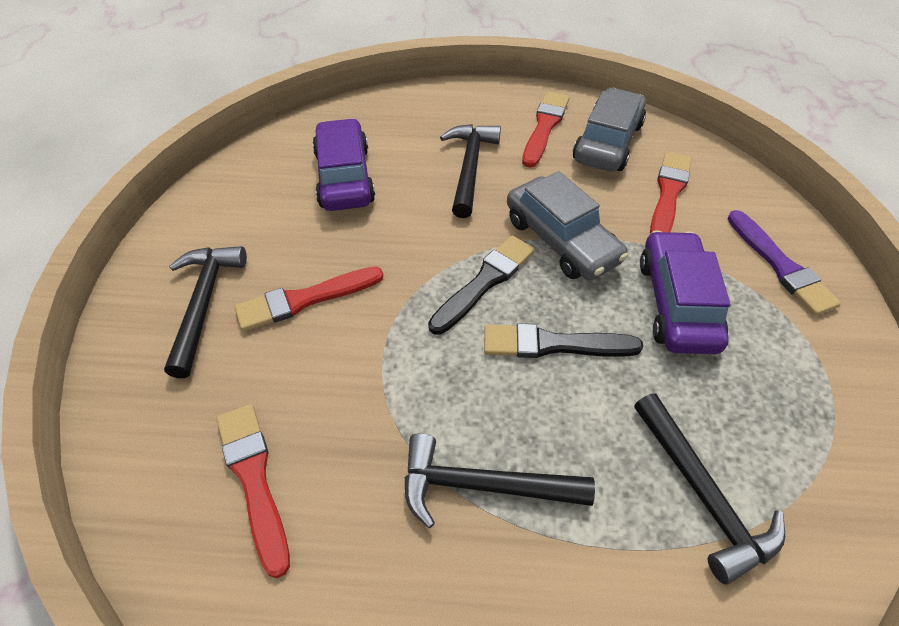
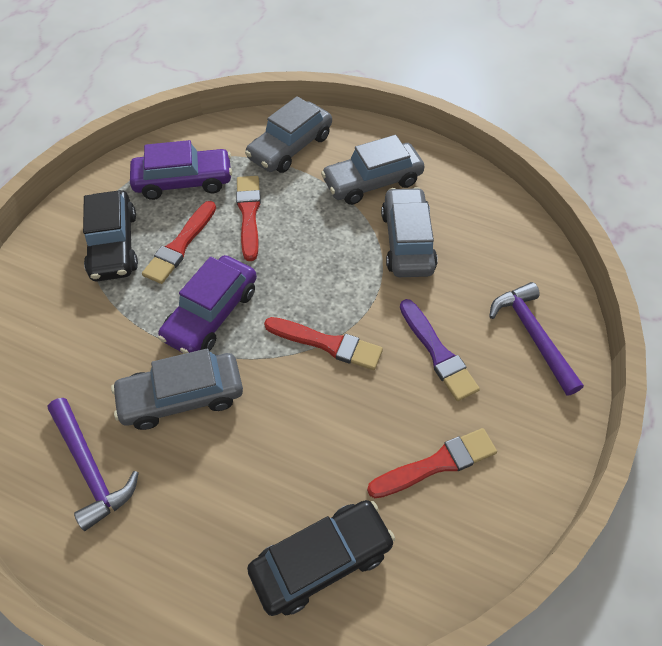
black brush: [428,236,535,335] [484,323,643,358] = 2 -> none = 0
black car: none = 0 -> [83,190,138,282] [247,500,395,616] = 2
black hammer: [164,246,247,378] [405,433,595,528] [440,124,501,218] [634,393,785,585] = 4 -> none = 0
grey car: [507,171,628,280] [573,88,646,172] = 2 -> [111,348,243,430] [245,96,332,173] [321,135,425,205] [381,187,438,277] = 4
purple hammer: none = 0 -> [48,398,139,531] [489,282,584,396] = 2

